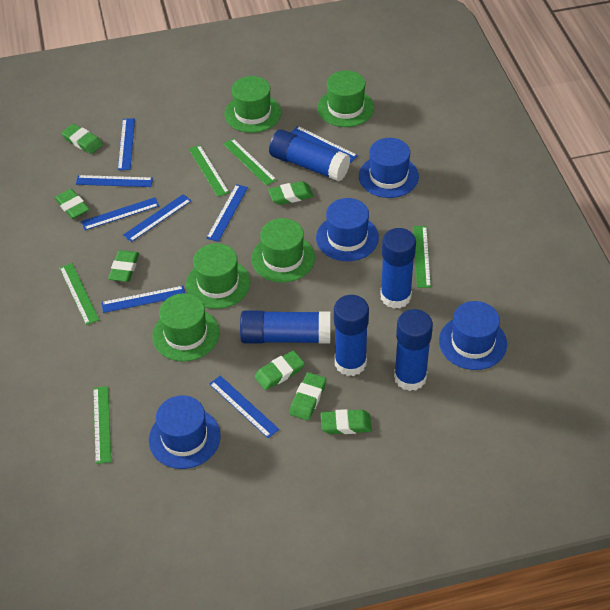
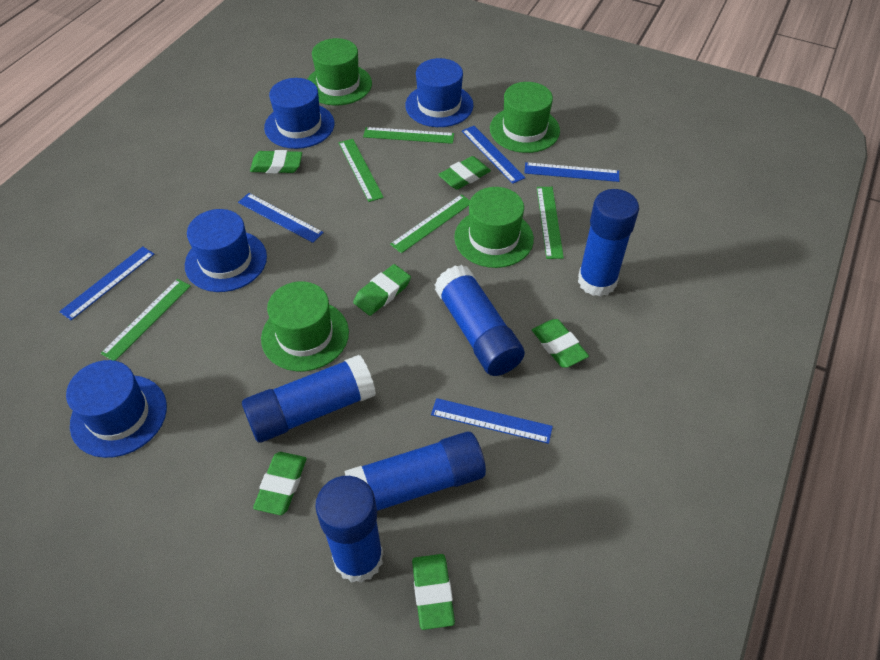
blue ruler: [76,175,153,187] [81,197,159,230] [101,286,185,313] [118,118,135,170] [123,194,191,242] [206,184,248,242] [209,376,279,438] [290,126,358,163] = 8 -> [59,246,154,320] [238,193,324,243] [431,398,553,444] [462,126,526,184] [524,162,619,182] = 5
green eraser: [55,189,90,219] [61,124,103,154] [108,250,139,282] [255,350,305,390] [268,181,314,205] [289,372,326,420] [321,409,372,434] = 7 -> [250,150,302,174] [253,452,307,515] [353,264,411,316] [412,554,455,630] [438,156,491,190] [532,319,589,368] = 6
green hat: [152,293,219,361] [186,243,251,309] [224,76,281,133] [251,218,315,283] [317,70,374,127] = 5 -> [261,281,349,371] [307,38,372,106] [454,187,534,268] [490,82,560,153] = 4

